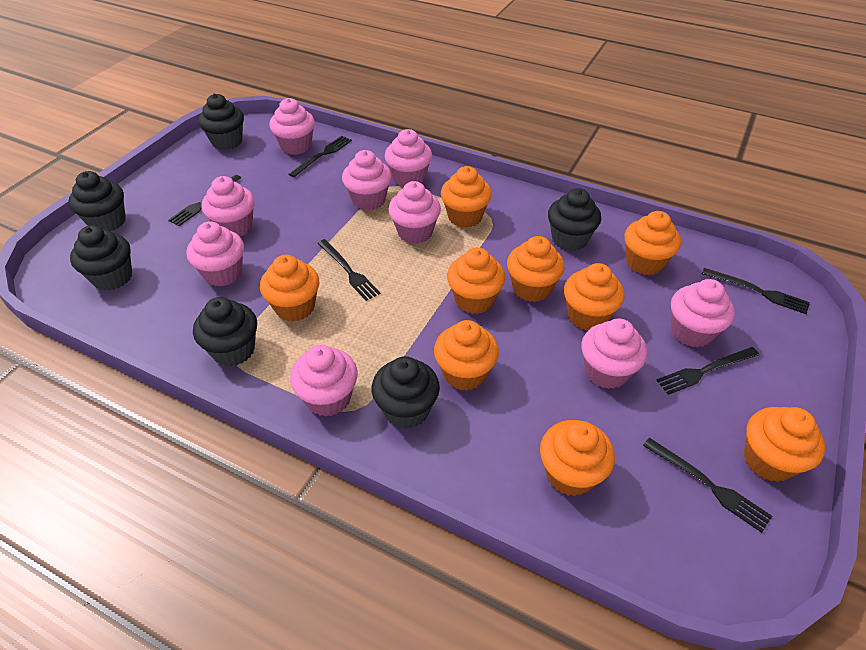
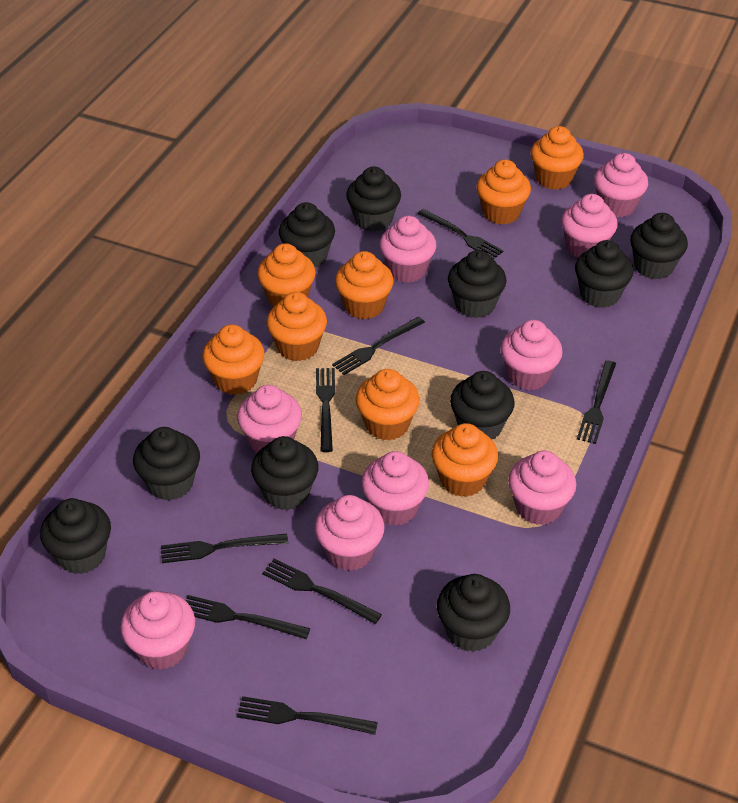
black cupcake: [69,171,126,231] [70,225,132,291] [193,297,257,367] [198,94,244,150] [372,356,440,429] [548,188,601,251] = 6 -> [40,498,111,574] [133,427,200,500] [251,436,319,510] [279,202,335,267] [346,167,401,232] [437,574,510,652] [448,250,506,318] [450,371,515,439] [575,240,633,308] [630,213,688,279] = 10
black fork: [168,175,241,226] [289,136,352,177] [317,239,380,301] [643,438,772,533] [656,347,759,395] [702,268,810,314] = 6 -> [161,534,288,563] [185,595,310,639] [237,696,378,735] [262,559,382,624] [316,368,335,452] [332,317,425,375] [418,209,504,259] [577,360,616,444] = 8
orange cupcake: [260,255,319,322] [434,320,499,391] [441,166,492,228] [447,247,505,314] [507,236,565,302] [540,420,615,496] [564,263,625,330] [625,211,681,275] [744,407,825,482] = 9 -> [202,324,265,395] [257,243,316,306] [266,292,327,361] [335,251,394,319] [356,369,420,441] [431,423,498,497] [476,160,531,224] [531,126,584,190] = 8

